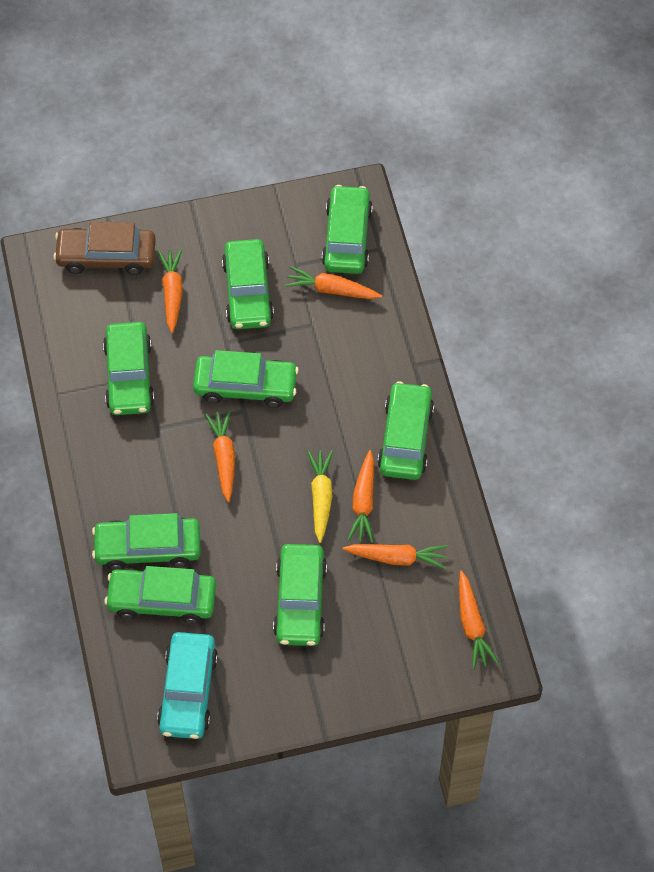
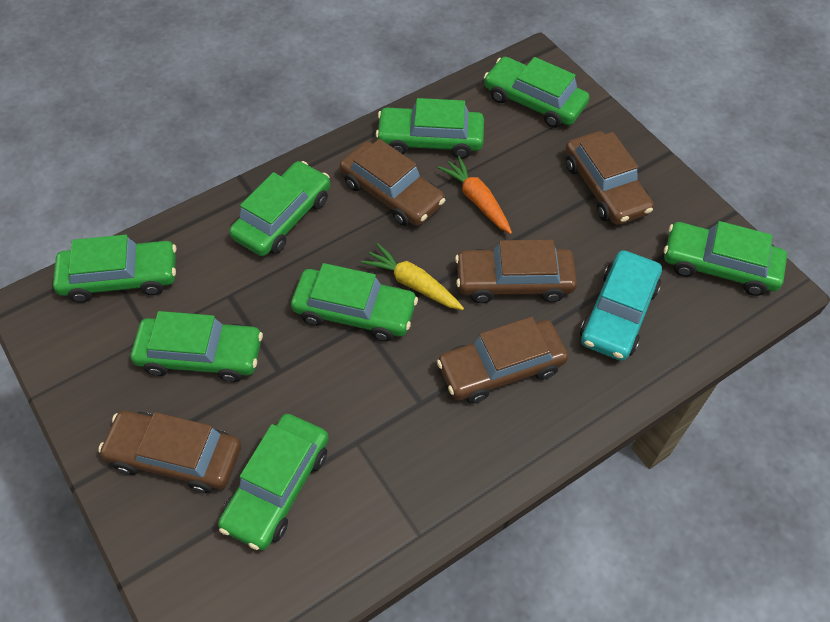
brown car: [53,222,156,275] = 1 -> [98,410,241,493] [340,139,445,226] [437,317,568,403] [455,240,577,303] [565,131,654,225] = 5
orange carrot: [158,249,183,333] [205,411,235,502] [285,266,382,299] [342,544,447,569] [347,450,374,543] [459,571,499,669] = 6 -> [438,156,512,234] = 1

